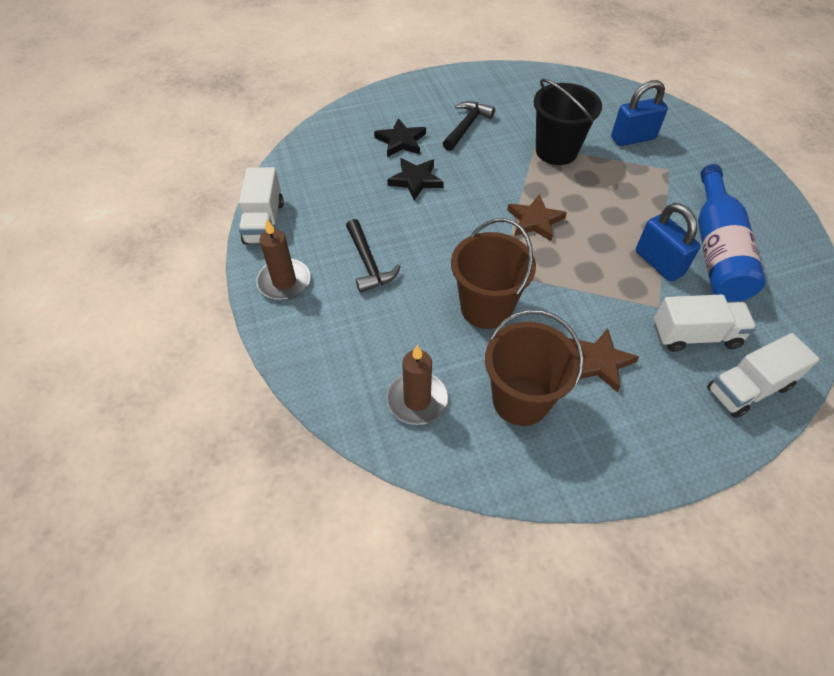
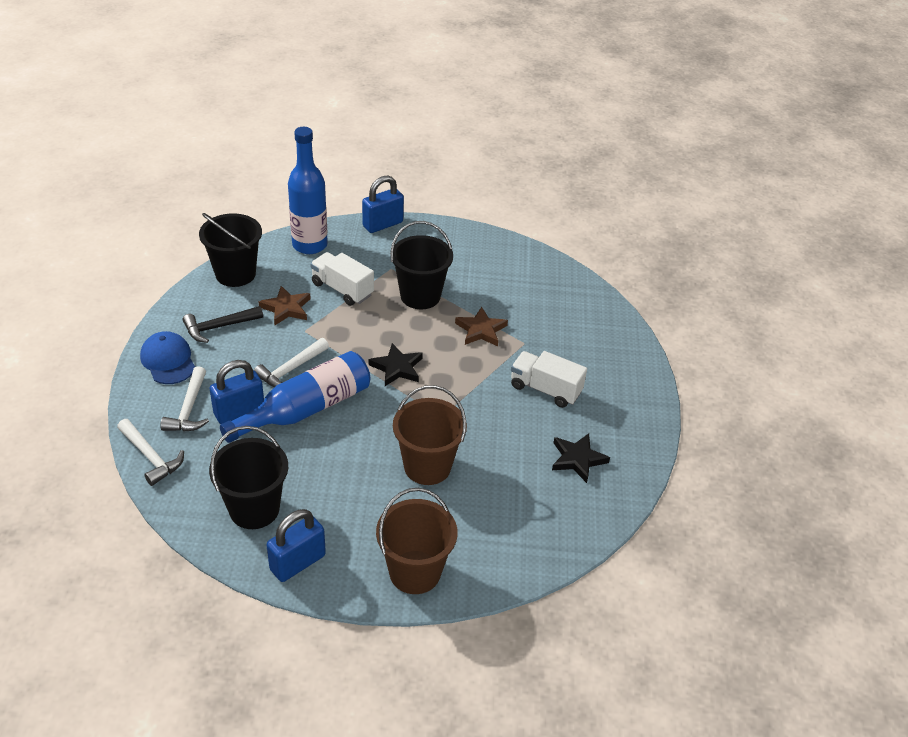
black bucket: [534,79,602,165] = 1 -> [199,213,262,287] [209,426,288,529] [390,221,453,309] = 3
black hammer: [346,219,401,293] [443,101,495,151] = 2 -> [183,306,263,343] = 1
blue bottle: [698,164,766,302] = 1 -> [220,351,370,443] [288,127,328,254] = 2
blue cap: none = 0 -> [140,331,195,384] = 1
blue padlock: [611,80,668,146] [636,203,701,282] = 2 -> [210,360,264,424] [267,509,326,582] [362,175,404,233] = 3
brown candle: [256,219,311,300] [386,345,448,425] = 2 -> none = 0
white hammer: none = 0 -> [117,419,184,486] [160,366,209,432] [254,338,329,387] = 3
white truck: [239,167,284,245] [654,295,757,352] [707,333,820,418] = 3 -> [310,252,374,306] [511,351,587,408] = 2

